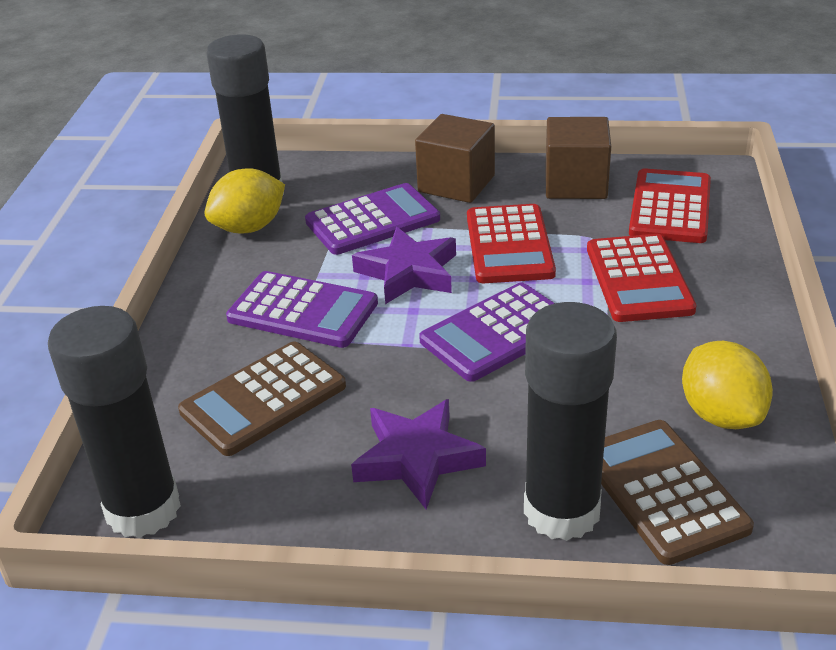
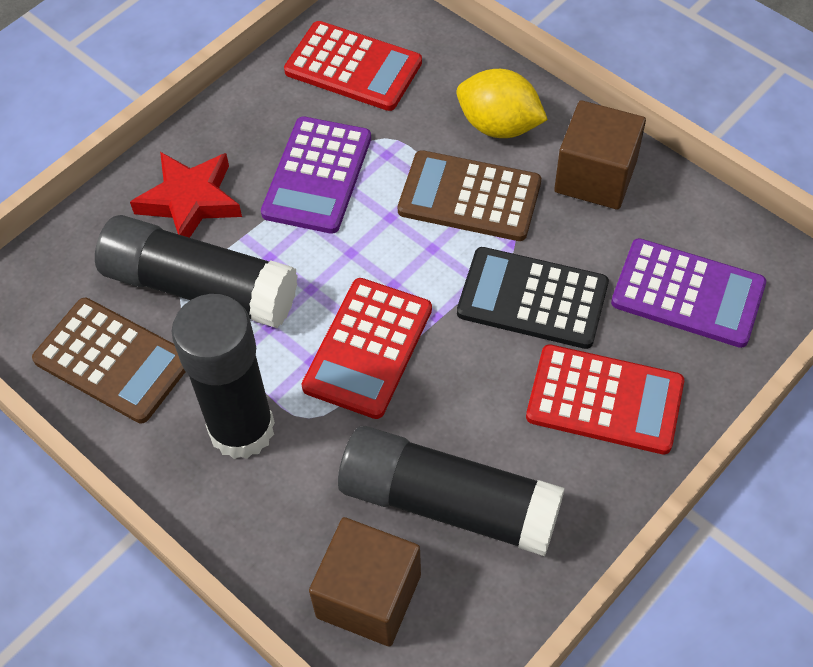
black calculator: none = 0 -> [457,247,609,349] = 1
purple calculator: [226,271,378,348] [305,183,440,255] [419,282,555,382] = 3 -> [261,116,371,234] [611,238,766,348] = 2
purple star: [351,399,486,509] [352,227,456,304] = 2 -> none = 0
red star: none = 0 -> [130,152,242,238] = 1
yellow lemon: [205,169,285,233] [682,341,773,429] = 2 -> [457,69,548,138] = 1

